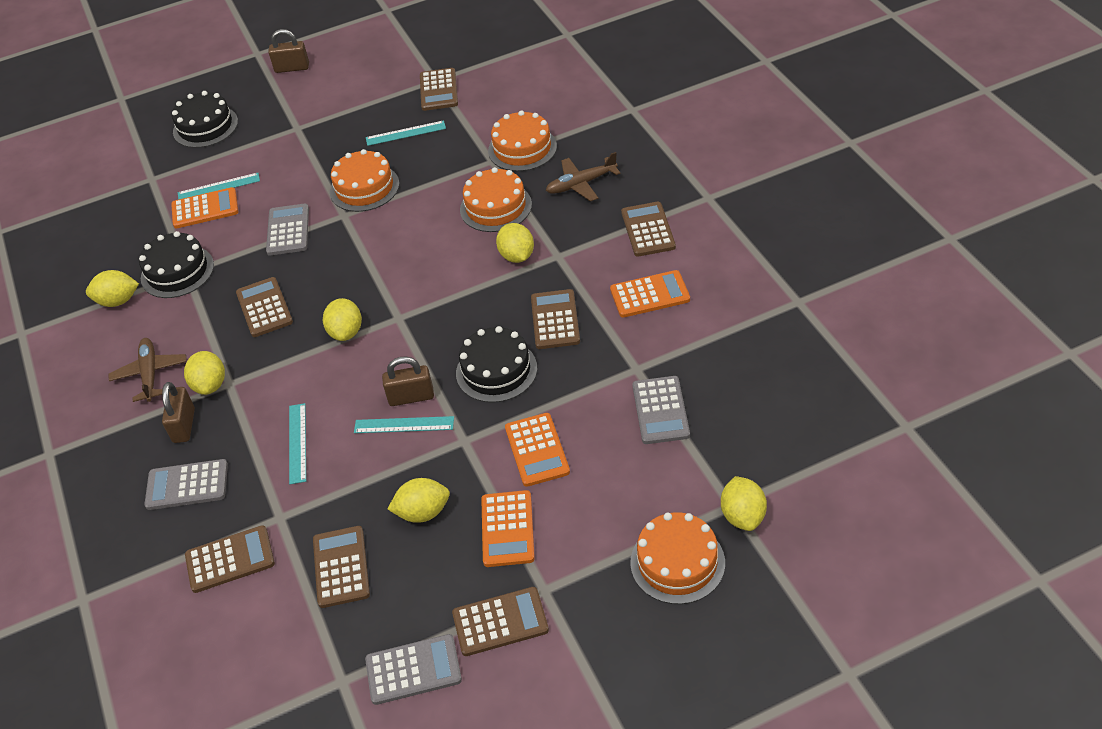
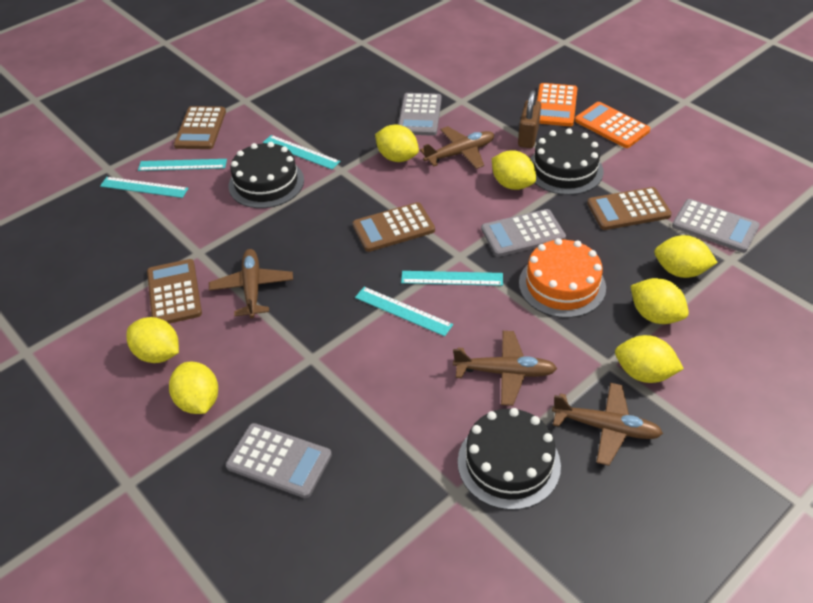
brown calculator: [185,525,275,593] [236,277,293,337] [313,526,370,608] [420,68,458,111] [452,587,549,656] [531,289,580,349] [621,202,676,257] = 7 -> [147,259,202,324] [174,106,226,149] [352,202,435,252] [587,187,672,230] = 4
brown padlock: [162,382,195,443] [268,29,309,73] [382,356,434,406] = 3 -> [518,90,541,148] = 1
brown plane: [109,338,187,402] [546,152,621,201] = 2 -> [209,249,293,318] [420,126,494,169] [453,331,557,406] [552,383,663,466] = 4
orange cake: [330,149,399,212] [460,167,532,232] [488,110,557,171] [630,512,725,604] = 4 -> [519,238,606,318] = 1
orange calculator: [171,187,238,228] [481,490,535,567] [505,413,570,487] [610,270,690,318] = 4 -> [537,83,578,126] [575,102,650,148] = 2
turquoise ruler: [178,173,260,200] [289,403,306,484] [354,416,454,433] [366,120,446,146] = 4 -> [100,177,189,198] [138,159,227,171] [263,135,340,169] [355,287,453,336] [401,271,503,286] = 5
yellow lemon: [86,270,139,307] [184,351,225,395] [323,298,362,341] [388,478,450,523] [496,223,534,263] [721,476,767,531] = 6 -> [126,317,179,363] [169,362,218,414] [375,125,419,162] [492,150,536,190] [615,335,684,383] [630,278,689,324] [654,235,718,278] = 7

